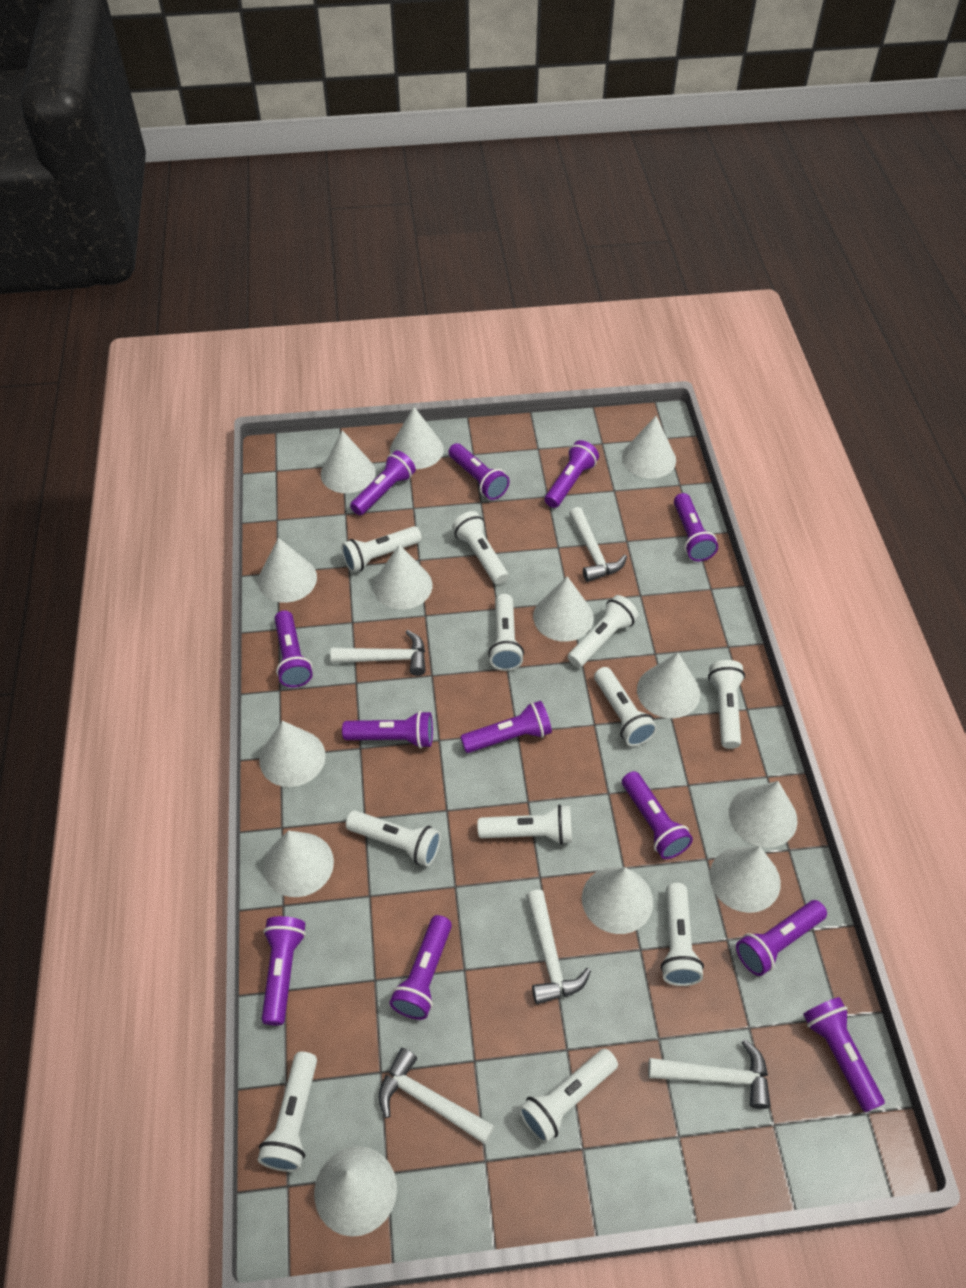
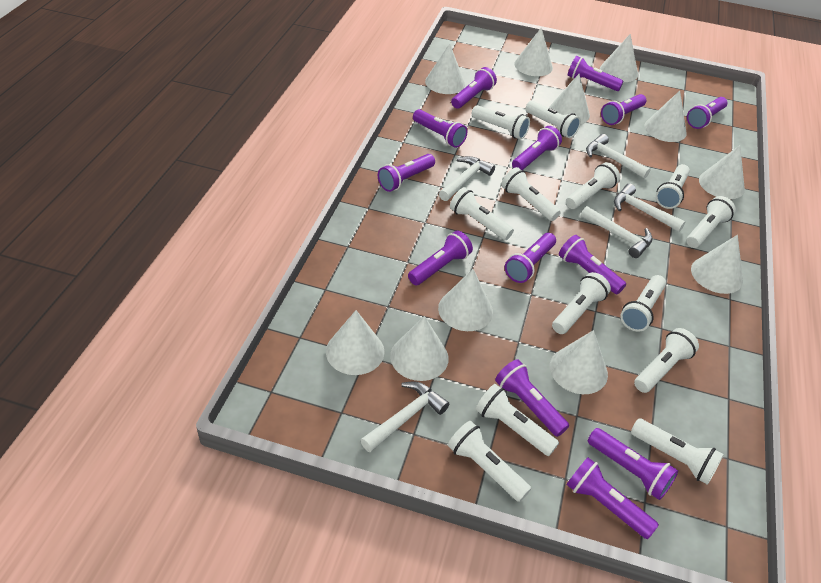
purple flashlight: [262,916,306,1026] [275,610,313,687] [342,711,433,748] [350,450,416,515] [390,915,452,1020] [448,443,510,500] [460,701,552,753] [545,440,599,508] [622,771,693,859] [674,493,718,561] [736,900,827,976] [803,997,885,1113] = 12 -> [378,154,435,192] [408,231,473,285] [413,109,467,148] [451,67,497,109] [495,359,569,437] [505,233,556,283] [512,126,562,170] [559,235,626,294] [566,457,659,539] [568,56,623,91] [588,428,678,500] [601,94,646,125] [687,97,727,129] = 13
white cone: [258,538,317,603] [259,721,326,787] [264,830,334,897] [314,1146,397,1237] [321,430,376,493] [373,545,432,610] [390,407,444,469] [533,576,594,641] [582,867,653,934] [622,416,676,478] [637,653,700,718] [709,846,781,913] [729,781,798,848] = 13 -> [326,310,385,375] [390,316,449,381] [425,44,465,94] [438,269,493,331] [514,28,553,76] [549,74,590,124] [550,330,608,394] [600,34,638,82] [644,91,687,142] [691,235,743,294] [699,145,745,199] = 11
white flashlight: [258,1052,317,1172] [341,526,422,572] [346,810,441,866] [452,511,508,585] [478,804,572,845] [488,594,524,671] [519,1049,618,1144] [568,595,639,668] [594,667,657,746] [661,883,704,986] [708,660,745,749] = 11 -> [448,421,531,502] [450,187,514,240] [472,105,530,139] [476,384,559,456] [501,167,561,221] [526,101,581,138] [552,272,611,334] [566,162,620,209] [620,275,666,332] [631,418,724,485] [634,328,699,393] [656,164,690,209] [686,196,736,248] = 13

